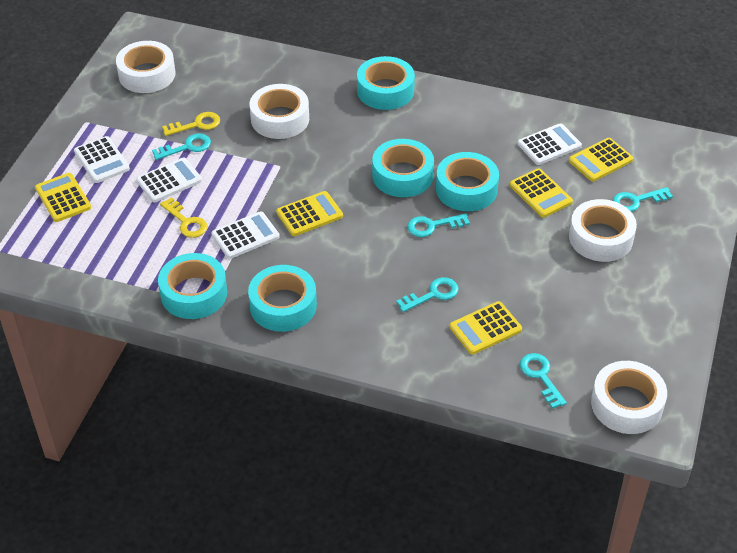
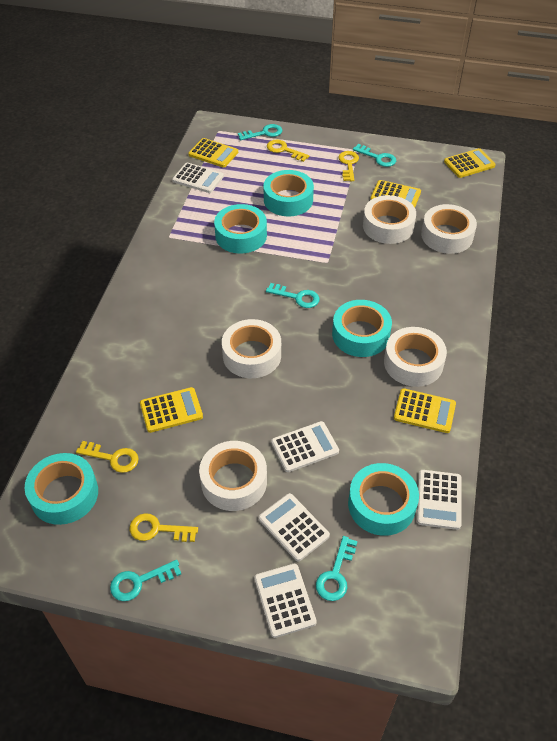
white calculator: [74,136,130,183] [136,158,202,203] [212,211,280,259] [518,123,582,165] = 4 -> [172,163,224,193] [254,564,317,638] [259,493,330,561] [271,421,339,472] [417,470,462,530] = 5
white tape: [116,41,176,93] [250,84,309,139] [569,199,637,262] [591,361,667,434] = 4 -> [199,441,267,511] [222,319,281,378] [363,195,416,244] [384,327,447,387] [421,204,477,254] = 5
yellow key: [160,197,208,238] [162,112,220,136] = 2 -> [76,441,139,473] [130,513,198,542] [267,139,309,162] [338,151,359,181] = 4

